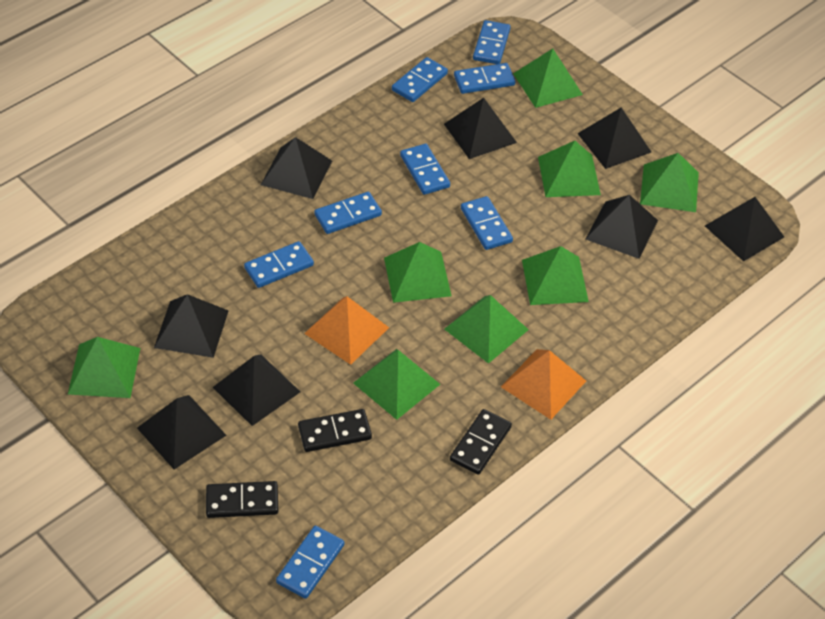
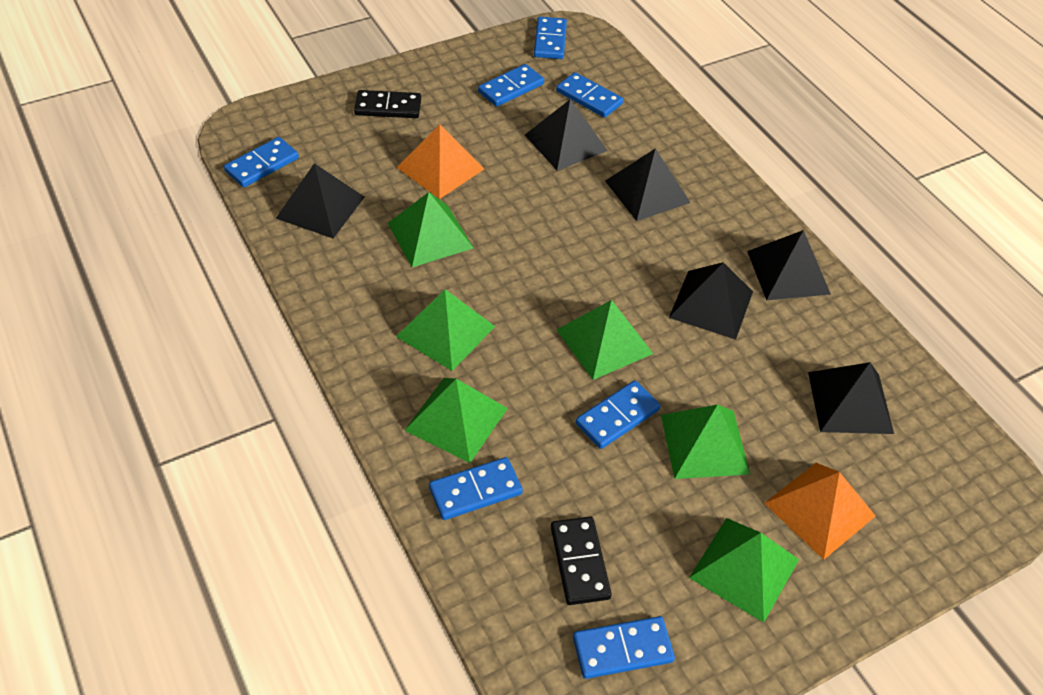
black domino: [206,481,278,518] [298,409,372,452] [450,409,512,475] = 3 -> [354,90,421,118] [551,516,612,605] = 2
black pyramid: [137,395,226,469] [154,294,229,358] [213,354,300,426] [261,137,332,199] [444,98,517,159] [577,107,651,169] [586,195,658,259] [705,197,784,262] = 8 -> [276,163,364,238] [525,99,608,171] [605,148,691,221] [669,262,753,340] [747,230,831,300] [808,362,894,434] = 6
blue domino: [244,241,314,288] [276,526,344,599] [314,192,382,234] [392,57,448,102] [400,144,450,195] [454,63,515,94] [461,196,513,250] [473,20,510,64] = 8 -> [224,137,299,187] [429,457,523,520] [478,64,544,107] [534,17,567,59] [556,72,623,118] [573,616,675,679] [575,380,661,449] = 7
green pyramid: [68,337,140,398] [353,349,440,420] [384,242,452,303] [444,295,529,364] [513,49,583,108] [522,246,589,305] [538,141,601,197] [640,153,699,212] = 8 -> [388,192,473,267] [396,289,495,371] [404,378,508,463] [557,300,653,380] [661,404,750,479] [689,518,799,623] = 6

